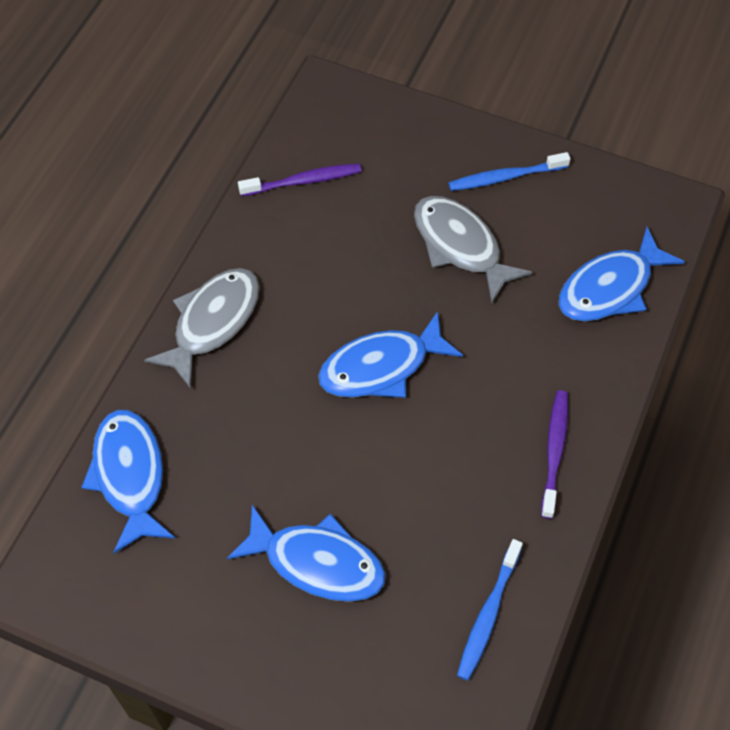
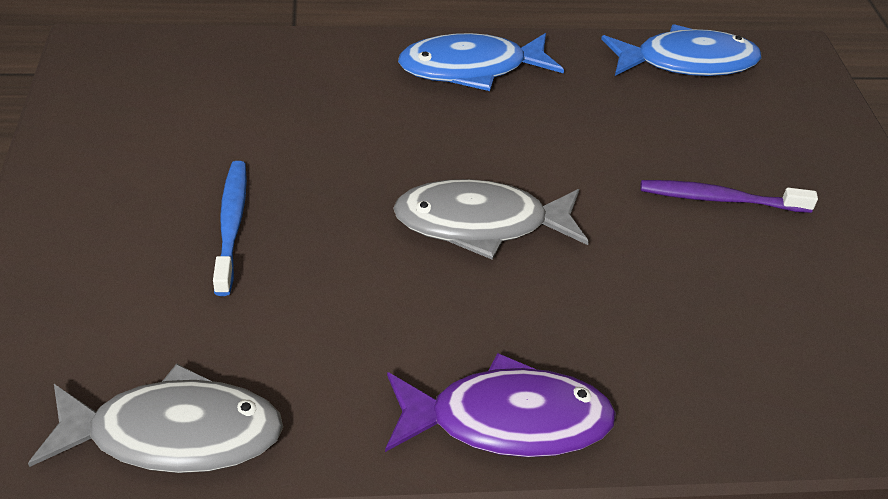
blue fish: [81,410,175,553] [227,505,386,602] [318,311,463,398] [559,227,685,321] = 4 -> [398,33,564,91] [601,24,762,76] = 2
blue toothbrush: [448,152,570,191] [457,539,523,681] = 2 -> [213,161,247,296] = 1
purple fish: none = 0 -> [385,353,616,457] = 1
purple toothbrush: [238,163,362,196] [541,390,568,519] = 2 -> [640,180,818,213] = 1

